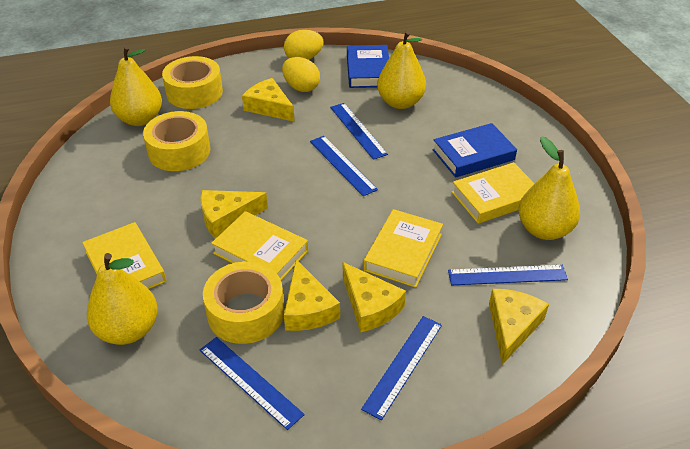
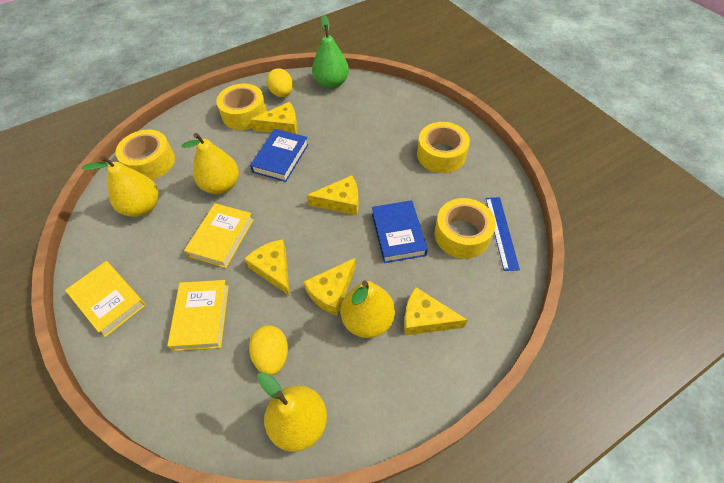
blue ruler: [200,337,305,430] [310,136,378,196] [330,103,388,160] [361,316,442,420] [448,265,568,285] = 5 -> [486,197,520,271] = 1
green pear: none = 0 -> [312,14,349,89] = 1
yellow book: [82,222,166,289] [211,211,308,280] [364,209,443,288] [452,162,535,224] = 4 -> [65,261,146,337] [167,280,229,351] [184,203,254,268] = 3
yellow tape: [143,111,210,171] [162,56,223,109] [203,261,285,344] = 3 -> [116,130,175,180] [216,84,267,130] [417,122,470,173] [435,198,496,259] = 4

